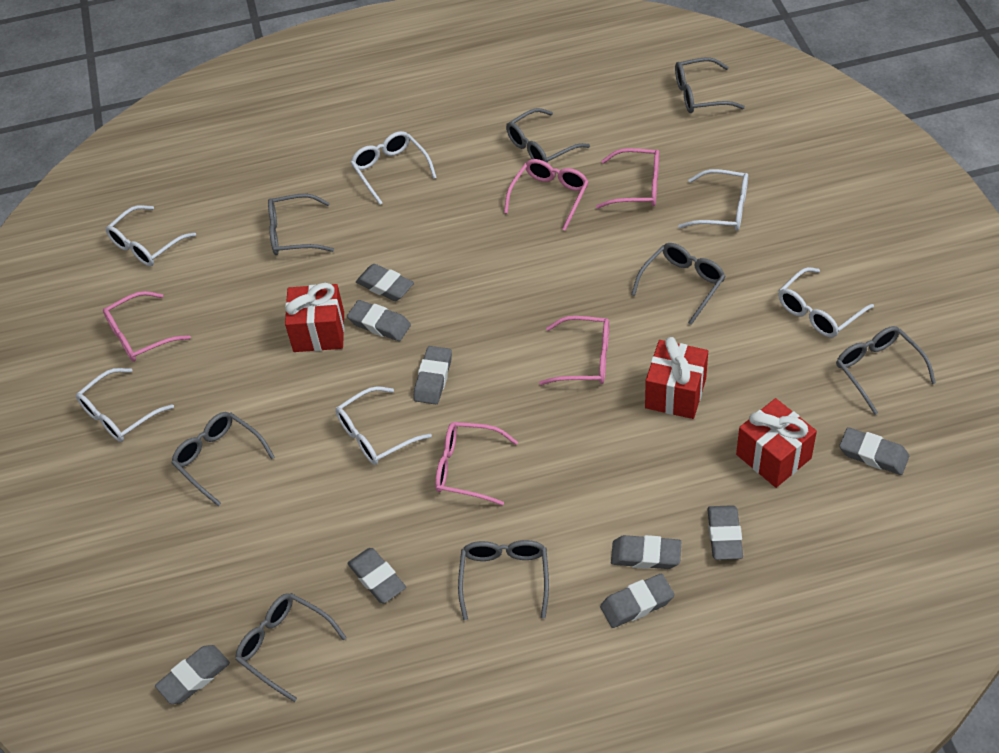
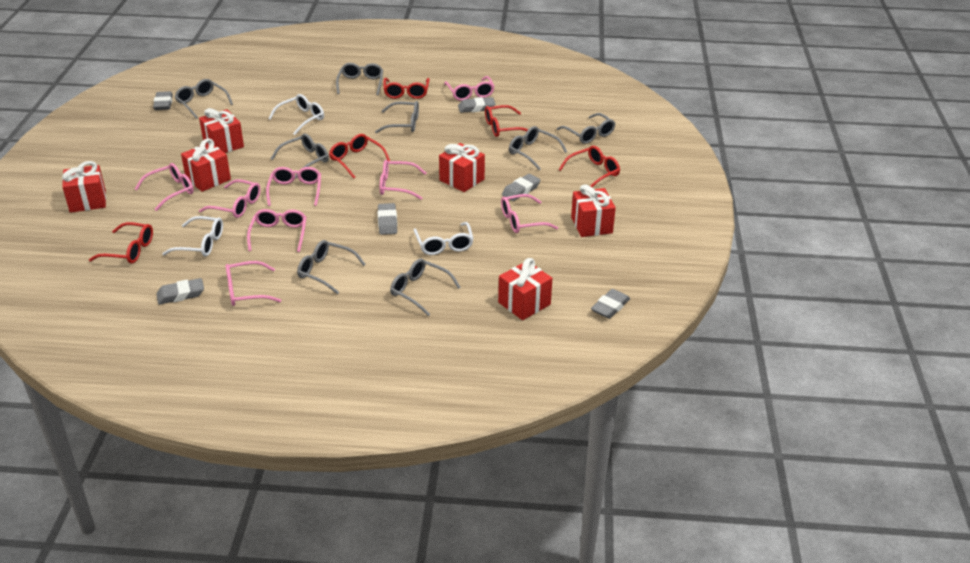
grey eraser: [155,645,230,704] [347,300,411,341] [347,548,406,603] [356,264,414,301] [413,346,452,404] [600,574,674,628] [611,535,681,569] [707,505,743,560] [839,427,909,475] = 9 -> [153,91,173,110] [156,278,204,305] [377,203,397,235] [458,97,495,113] [502,174,541,201] [591,289,630,319] = 6
pink glasses: [103,291,191,362] [435,422,518,506] [504,159,589,231] [539,316,609,385] [596,148,659,209] = 5 -> [135,163,194,211] [199,179,261,218] [226,261,281,306] [247,209,307,252] [266,167,321,206] [380,160,427,200] [444,76,495,101] [501,194,558,233] = 8
red gift: [285,283,344,352] [645,337,708,419] [736,398,817,488] = 3 -> [62,161,106,213] [181,138,231,192] [199,108,244,153] [439,143,485,192] [498,258,552,320] [571,184,616,237] = 6
red glasses: none = 0 -> [89,222,153,264] [329,134,390,178] [383,78,430,99] [485,105,528,137] [559,146,620,187] = 5
white glasses: [76,368,174,442] [105,205,196,266] [335,386,432,465] [350,131,437,205] [678,169,748,231] [778,267,874,337] = 6 -> [162,216,223,257] [268,94,324,135] [414,222,474,255] = 3

